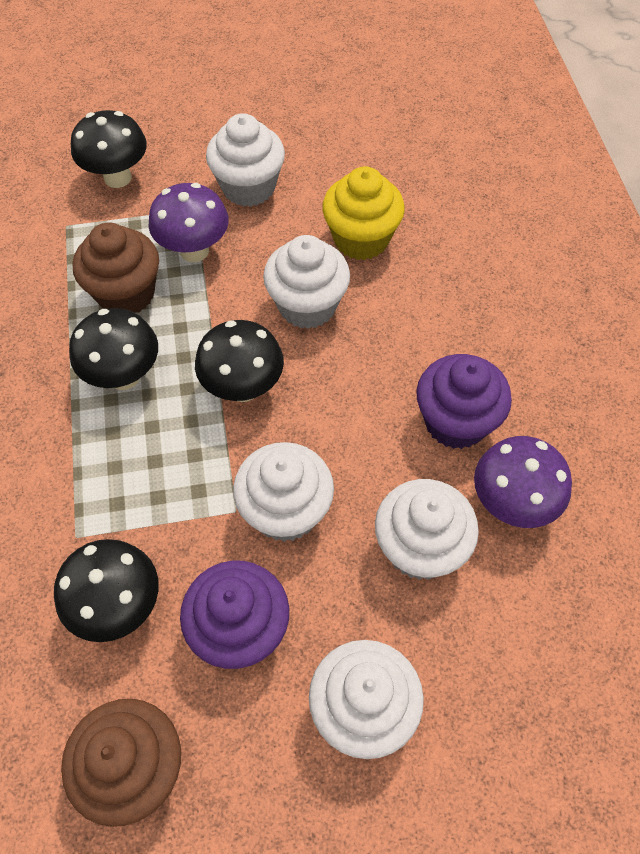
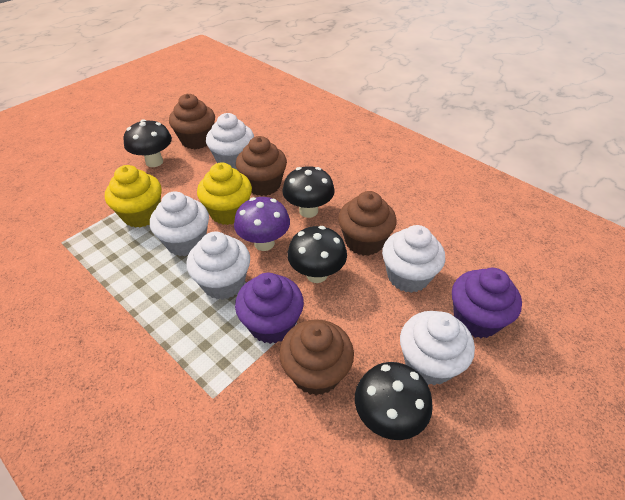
brown cupcake: [61,699,181,827] [73,223,159,313] = 2 -> [169,94,215,149] [236,136,287,196] [279,320,354,395] [338,191,397,256] = 4
purple mushroom: [149,183,229,262] [474,436,572,528] = 2 -> [234,197,290,251] = 1
yellow cupcake: [322,166,405,260] = 1 -> [105,165,161,228] [197,162,252,225] = 2

